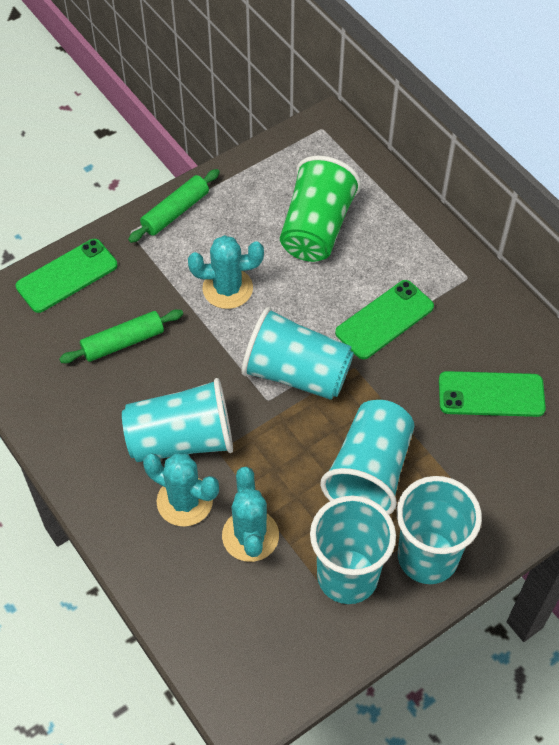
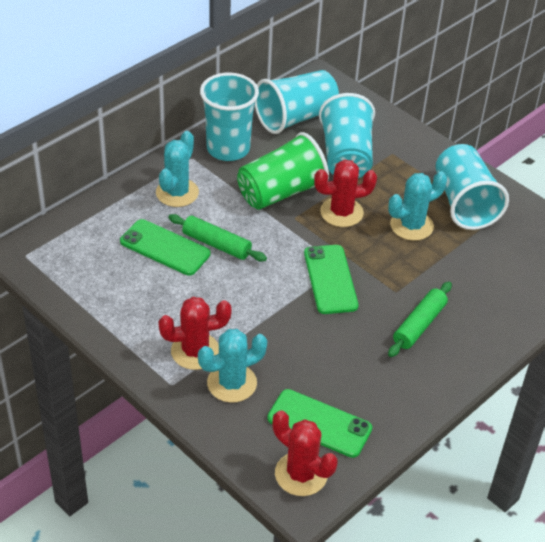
red cactus: none = 0 -> [158,297,232,370] [272,410,338,496] [314,160,377,227] = 3
turquoise cup: [122,378,233,462] [242,307,354,400] [310,496,396,604] [320,400,415,515] [397,476,482,584] = 5 -> [200,73,259,161] [255,70,339,134] [319,93,375,178] [436,144,509,230] = 4

